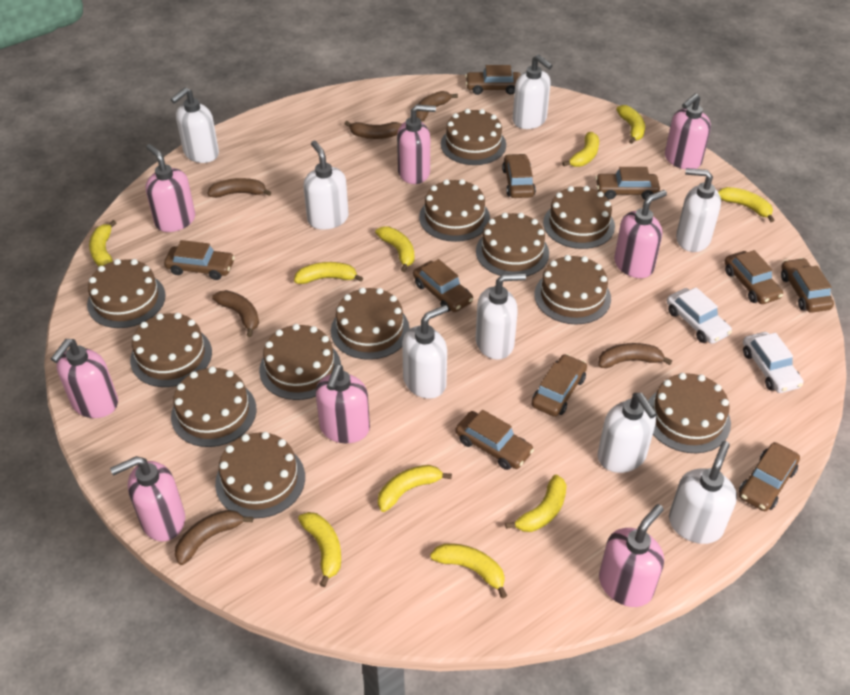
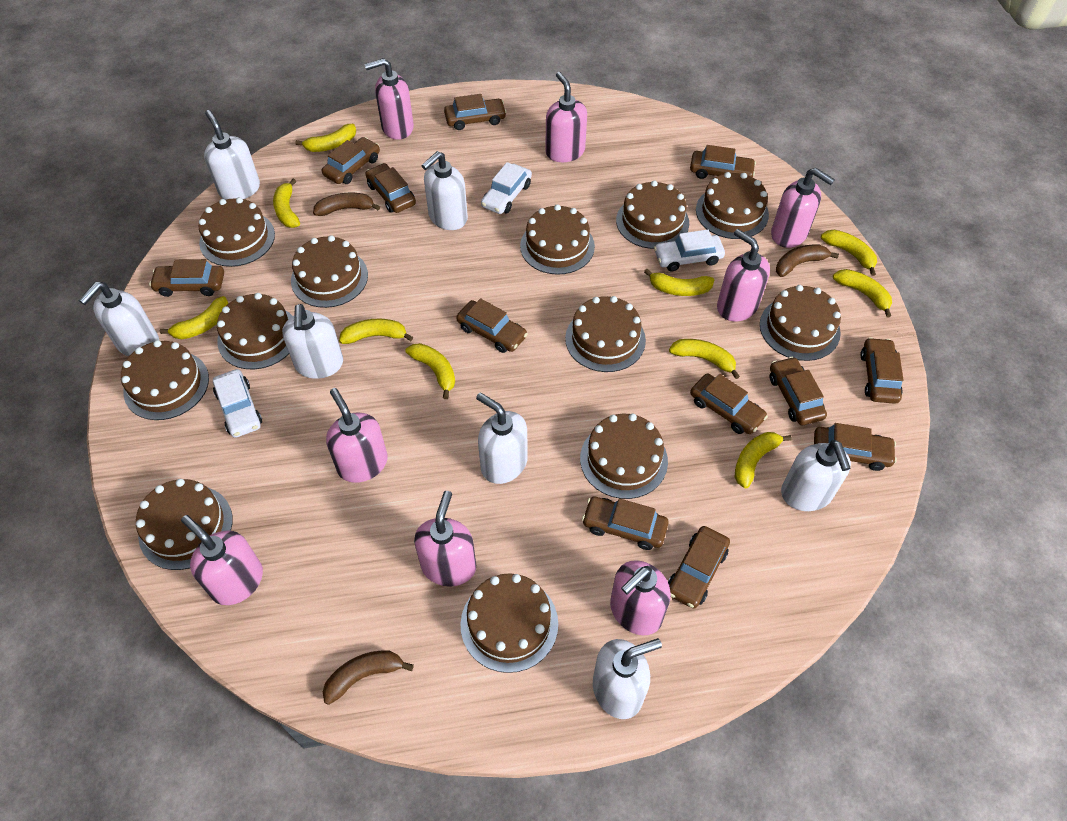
brown banana: [175,510,253,565] [207,178,271,198] [212,290,259,337] [345,121,402,139] [416,91,458,121] [598,343,672,368] = 6 -> [313,193,380,216] [323,651,414,705] [776,245,839,277] = 3
brown car: [164,240,235,280] [413,259,473,312] [455,410,534,470] [465,65,521,95] [502,154,536,198] [532,354,587,417] [595,167,660,200] [725,250,783,304] [739,442,800,511] [781,258,834,313] = 10 -> [149,259,224,297] [322,137,380,184] [365,163,416,213] [444,94,507,130] [456,298,528,353] [582,496,669,550] [668,526,730,609] [690,145,756,179] [690,374,768,434] [770,357,827,425] [814,423,897,471] [860,337,903,404] = 12
white car: [667,287,732,344] [743,332,803,393] = 2 -> [213,369,262,438] [481,162,532,214] [654,229,725,271] = 3
white soap dispenser: [171,87,219,163] [303,141,349,230] [402,305,448,399] [476,273,526,359] [513,54,553,129] [597,393,657,473] [669,441,737,544] [676,168,721,252] = 8 -> [79,282,159,357] [204,110,260,200] [282,304,343,379] [421,151,468,230] [476,393,528,484] [593,638,662,719] [781,440,851,511] = 7

